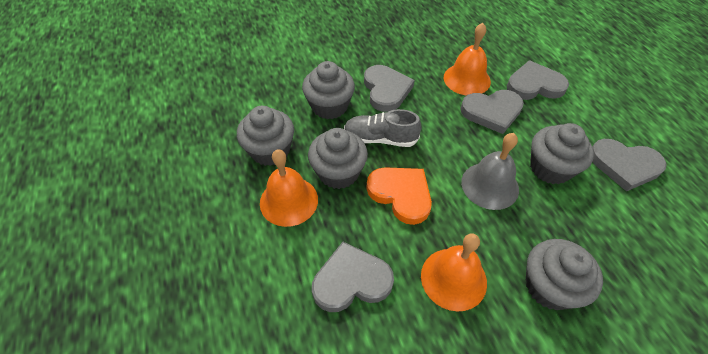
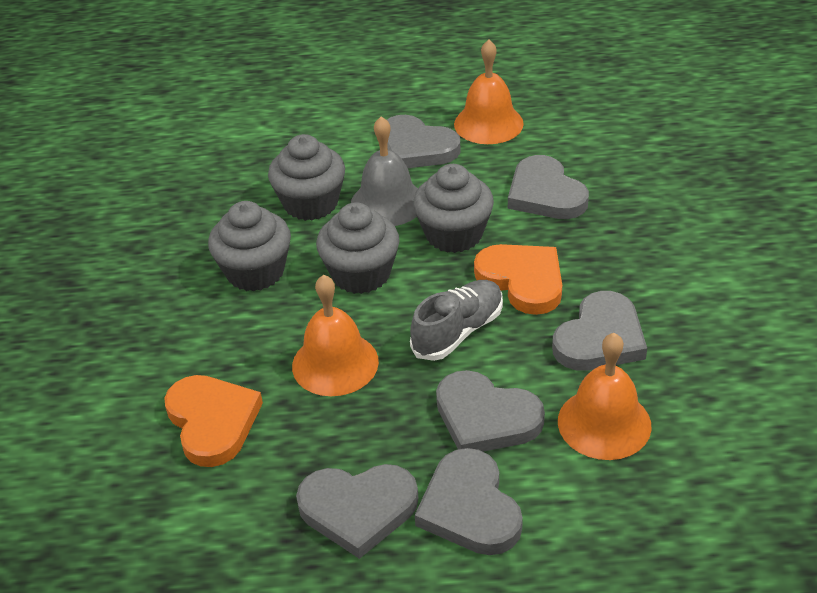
grey cupcake: [237,106,294,166] [302,61,355,119] [308,128,368,189] [526,239,603,310] [530,123,594,184] = 5 -> [208,201,291,292] [268,134,345,221] [316,202,399,294] [413,164,494,253] = 4
grey heart: [312,242,394,312] [364,65,415,112] [461,90,524,134] [507,60,569,100] [592,139,667,191] = 5 -> [296,464,418,559] [387,115,461,168] [415,448,523,555] [436,370,545,452] [508,155,589,219] [552,291,647,371] = 6
orange heart: [366,167,432,225] = 1 -> [164,375,263,467] [474,244,562,315] = 2

